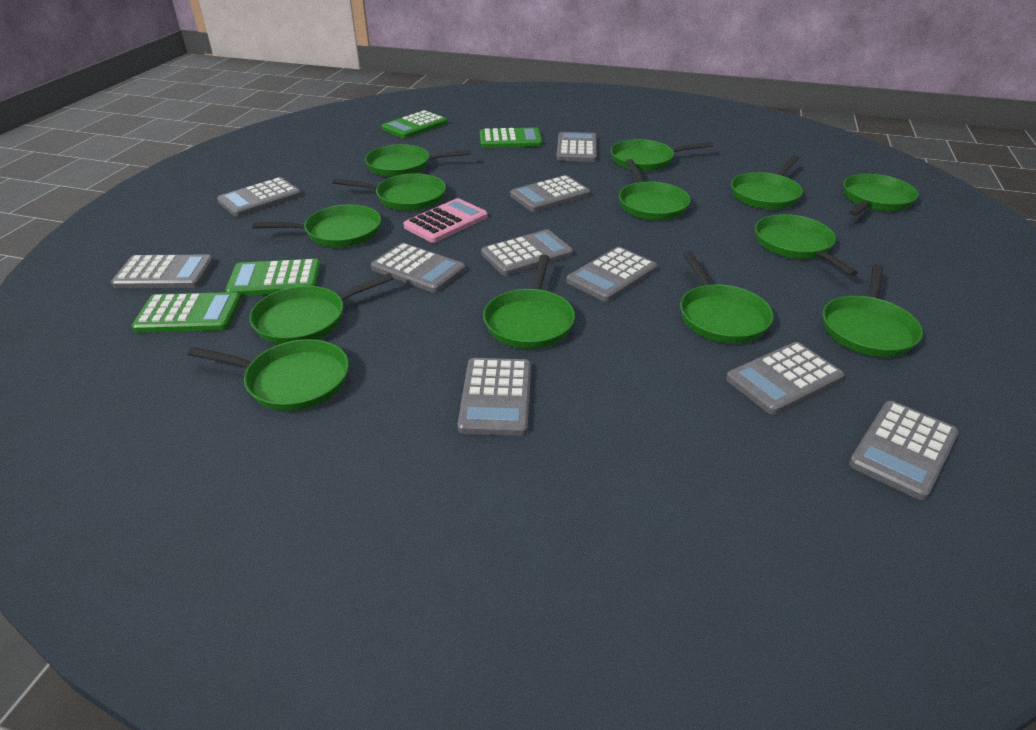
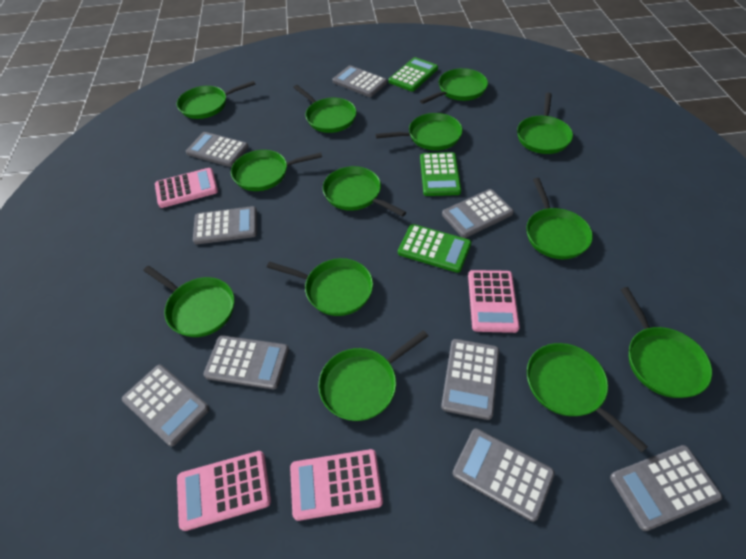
green calculator: [132,292,242,333] [225,259,321,296] [382,110,448,138] [480,127,543,148] = 4 -> [389,57,438,91] [398,224,471,273] [420,152,461,196] = 3
grey calculator: [111,255,214,288] [217,177,302,217] [371,243,466,293] [458,358,531,436] [481,229,573,276] [510,175,590,212] [556,132,597,162] [567,247,657,302] [726,342,844,414] [849,401,959,500] = 10 -> [122,365,209,446] [186,132,249,167] [193,206,257,244] [203,335,289,389] [332,65,387,97] [441,339,499,420] [442,189,514,238] [453,429,555,522] [610,445,722,531] = 9
pink calculator: [403,198,488,243] = 1 -> [155,168,218,208] [177,451,271,531] [290,449,383,521] [468,270,520,333] = 4

